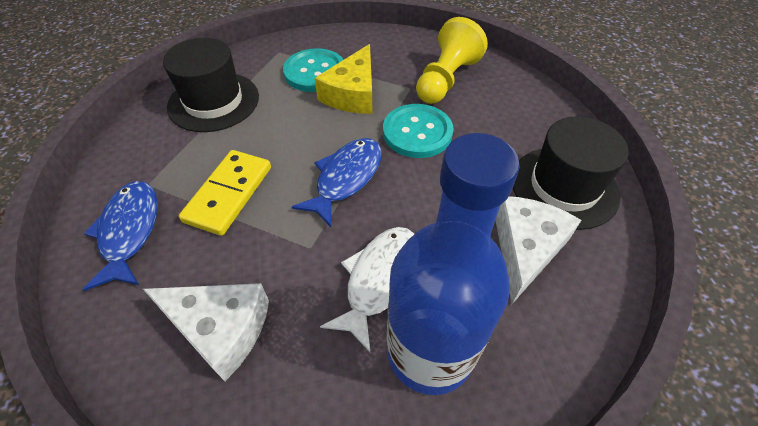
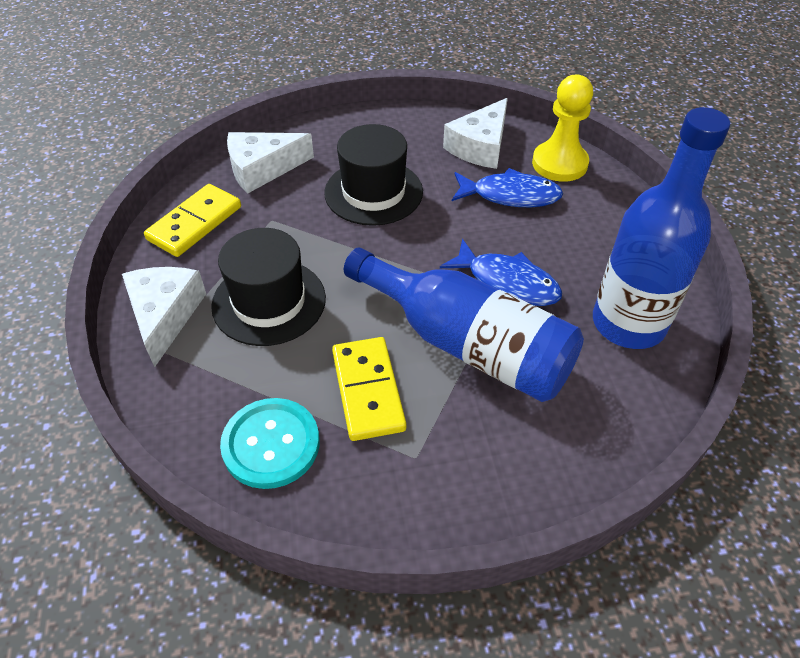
blue bottle: [387,133,520,395] = 1 -> [344,247,584,402] [593,107,730,349] = 2
turquoise button: [283,48,343,92] [383,104,454,158] = 2 -> [220,398,319,489] = 1
white cheese: [143,283,269,381] [495,196,581,304] = 2 -> [122,267,206,367] [227,132,314,194] [443,98,508,169] = 3
white fish: [320,227,414,352] = 1 -> none = 0
yellow cheese: [315,44,372,114] = 1 -> none = 0
yellow domino: [179,150,271,236] = 1 -> [144,184,241,257] [332,337,406,441] = 2

